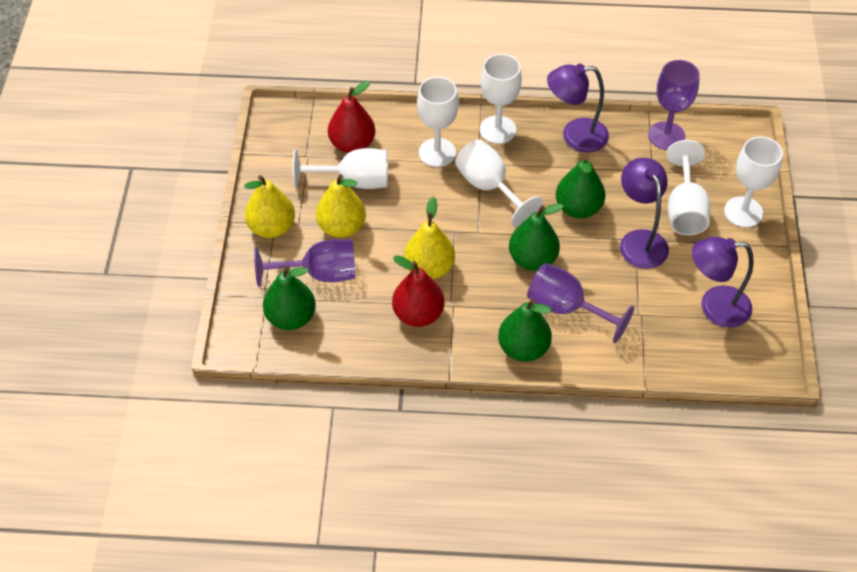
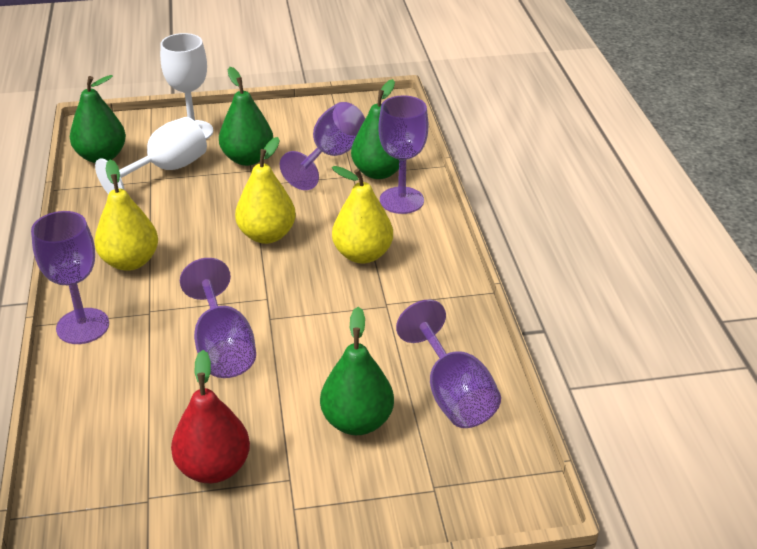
purple goblet: [254,239,356,287] [527,263,634,343] [648,60,700,150] = 3 -> [31,211,109,344] [180,258,256,378] [280,102,365,190] [378,95,428,214] [396,300,501,428] = 5
purple lamp: [547,64,609,152] [620,157,669,269] [692,237,754,328] = 3 -> none = 0
red pear: [328,81,375,153] [392,255,444,327] = 2 -> [171,350,250,483] = 1
white goblet: [293,148,388,189] [417,77,459,167] [455,139,543,227] [480,54,522,144] [667,140,711,235] [724,136,783,228] = 6 -> [95,117,207,194] [160,33,213,139] = 2

